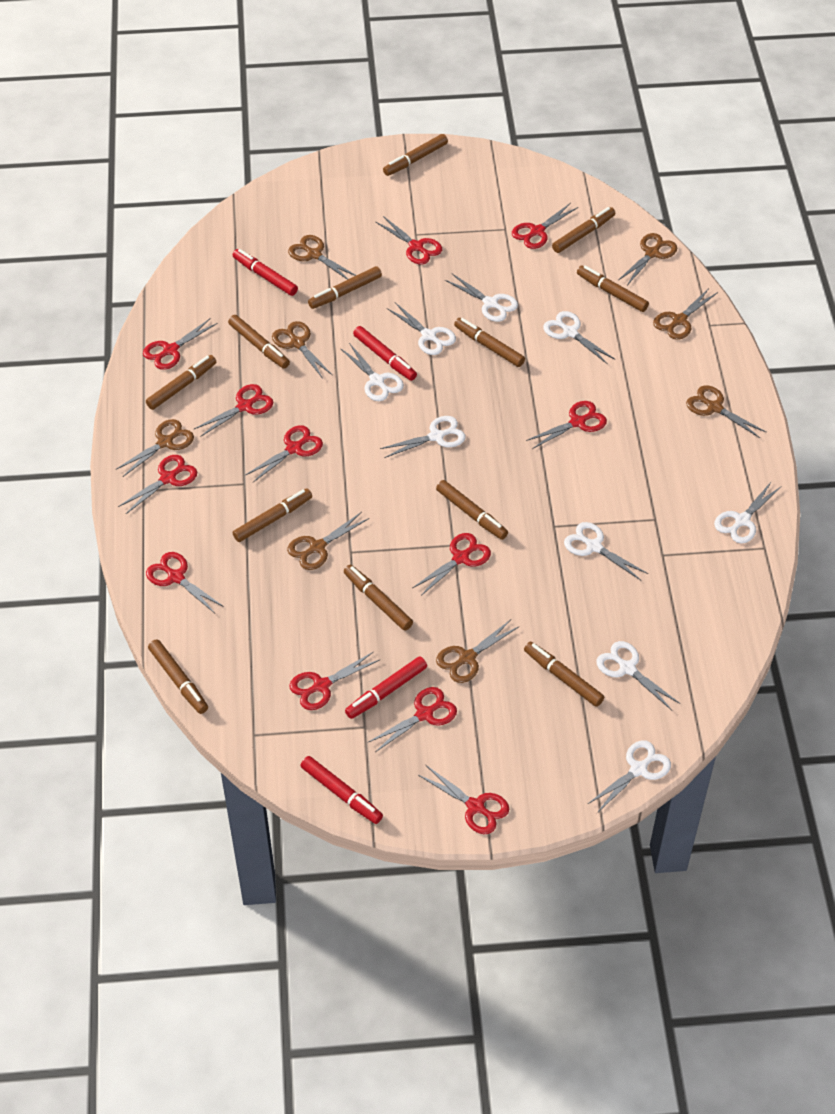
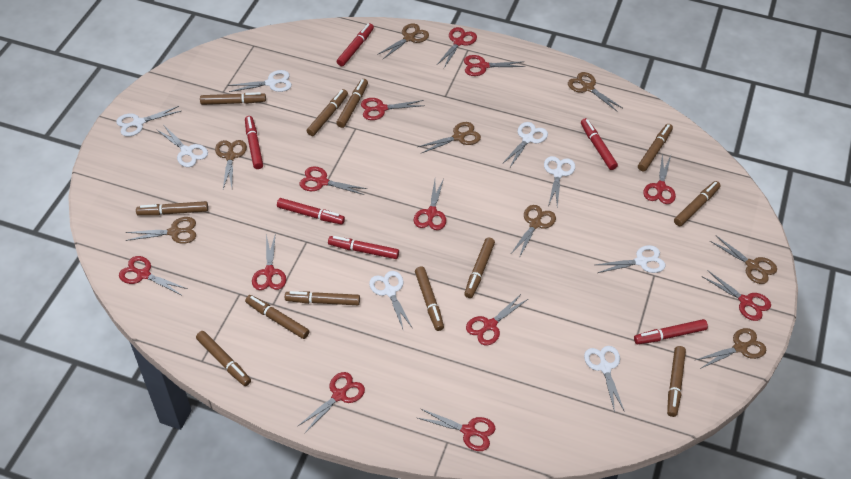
red marker: [233,249,298,296] [301,756,383,824] [345,657,427,719] [353,326,417,381] = 4 -> [245,116,263,169] [277,198,345,225] [328,236,399,259] [337,23,374,66] [581,118,618,170] [634,319,708,344] = 6
white scissors: [340,343,404,401] [380,416,466,458] [387,302,456,355] [445,274,518,322] [543,311,615,364] [564,522,648,580] [588,740,671,813] [596,641,681,710] [714,481,782,544] = 9 -> [116,106,181,137] [156,125,208,167] [228,70,292,92] [369,271,412,329] [502,122,548,167] [544,156,575,206] [584,346,625,413] [595,245,665,273] = 8

